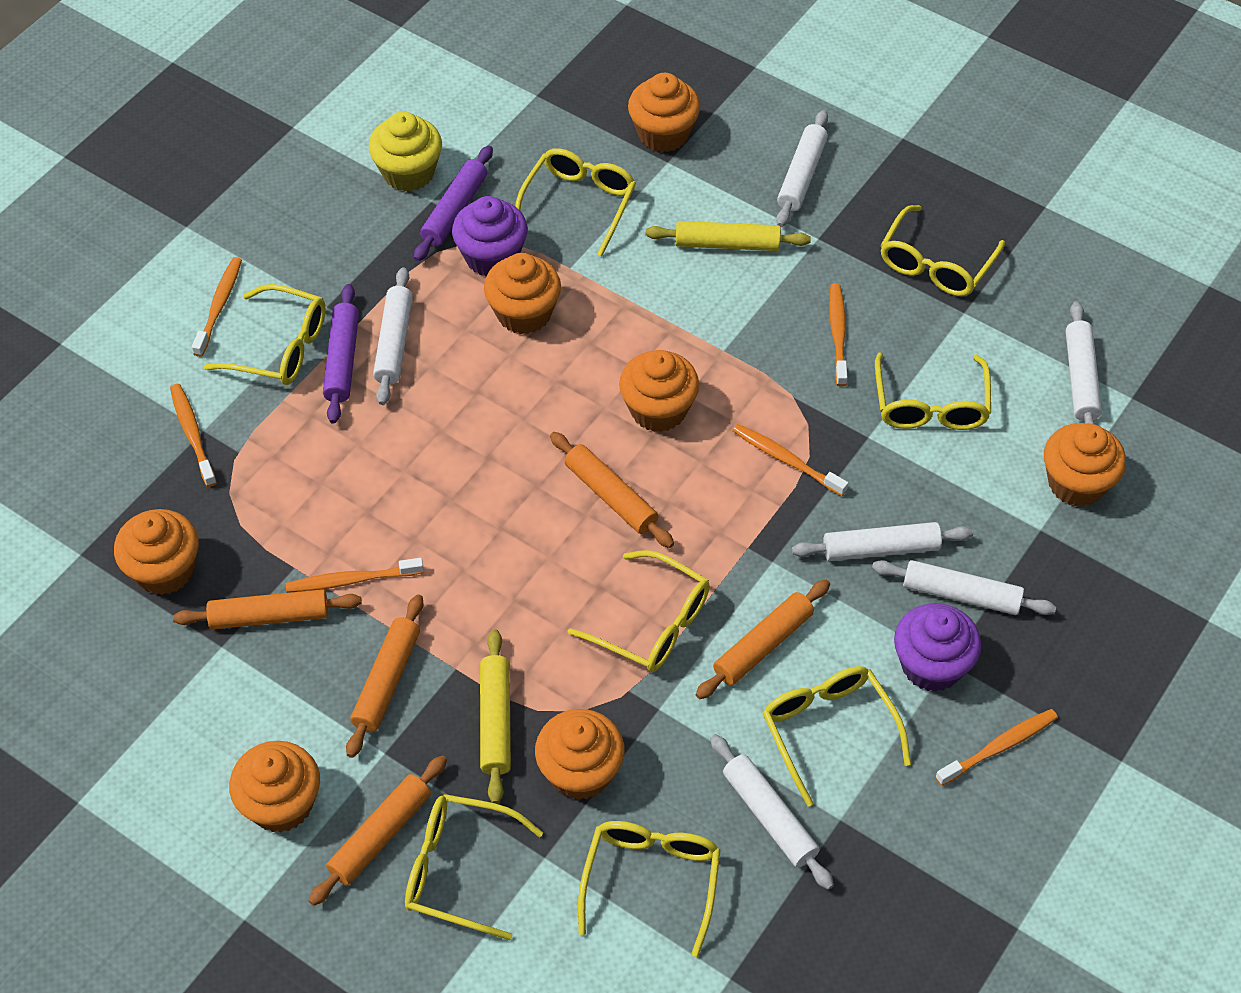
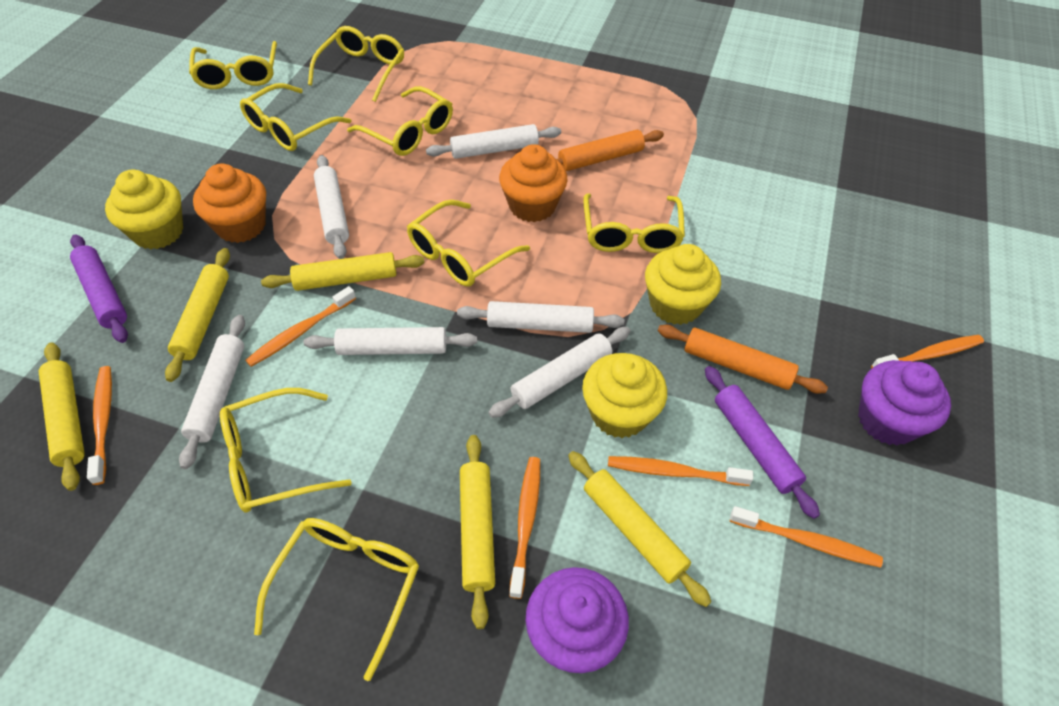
orange cupcake: [114,509,199,595] [229,741,320,833] [484,253,561,334] [535,709,625,800] [619,350,699,432] [628,73,700,152] [1044,423,1126,507] = 7 -> [193,164,266,243] [499,144,567,222] = 2
orange rolling pin: [173,589,362,630] [309,756,447,906] [346,595,424,758] [550,432,674,548] [696,580,830,699] = 5 -> [556,130,664,171] [658,325,828,394] = 2
yellow cupcake: [369,111,442,192] = 1 -> [105,170,183,250] [582,353,667,438] [645,244,721,325] = 3
yellow rolling pin: [480,629,511,804] [645,221,811,251] = 2 -> [39,342,85,491] [165,248,230,382] [261,252,425,291] [460,435,495,629] [568,451,711,607] = 5

